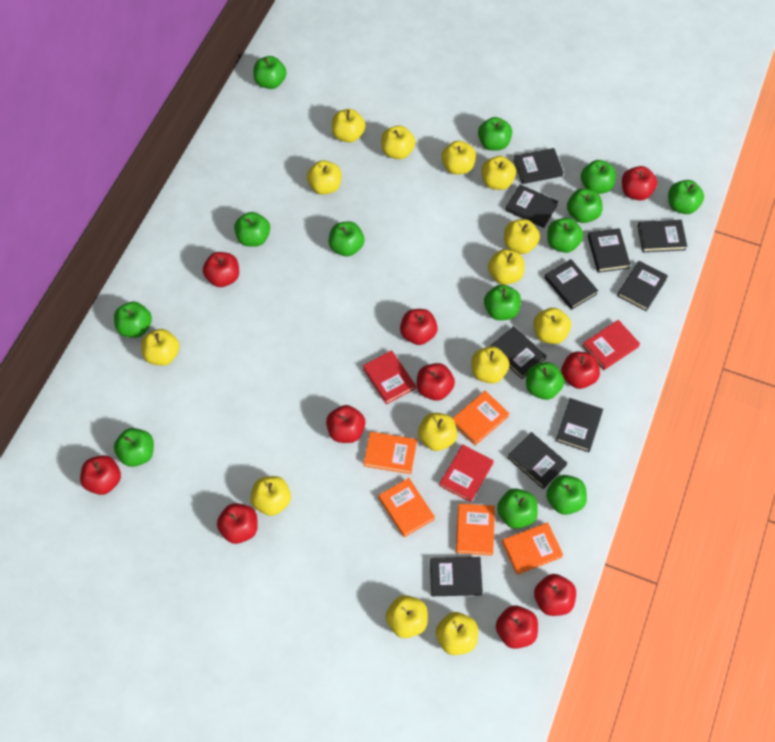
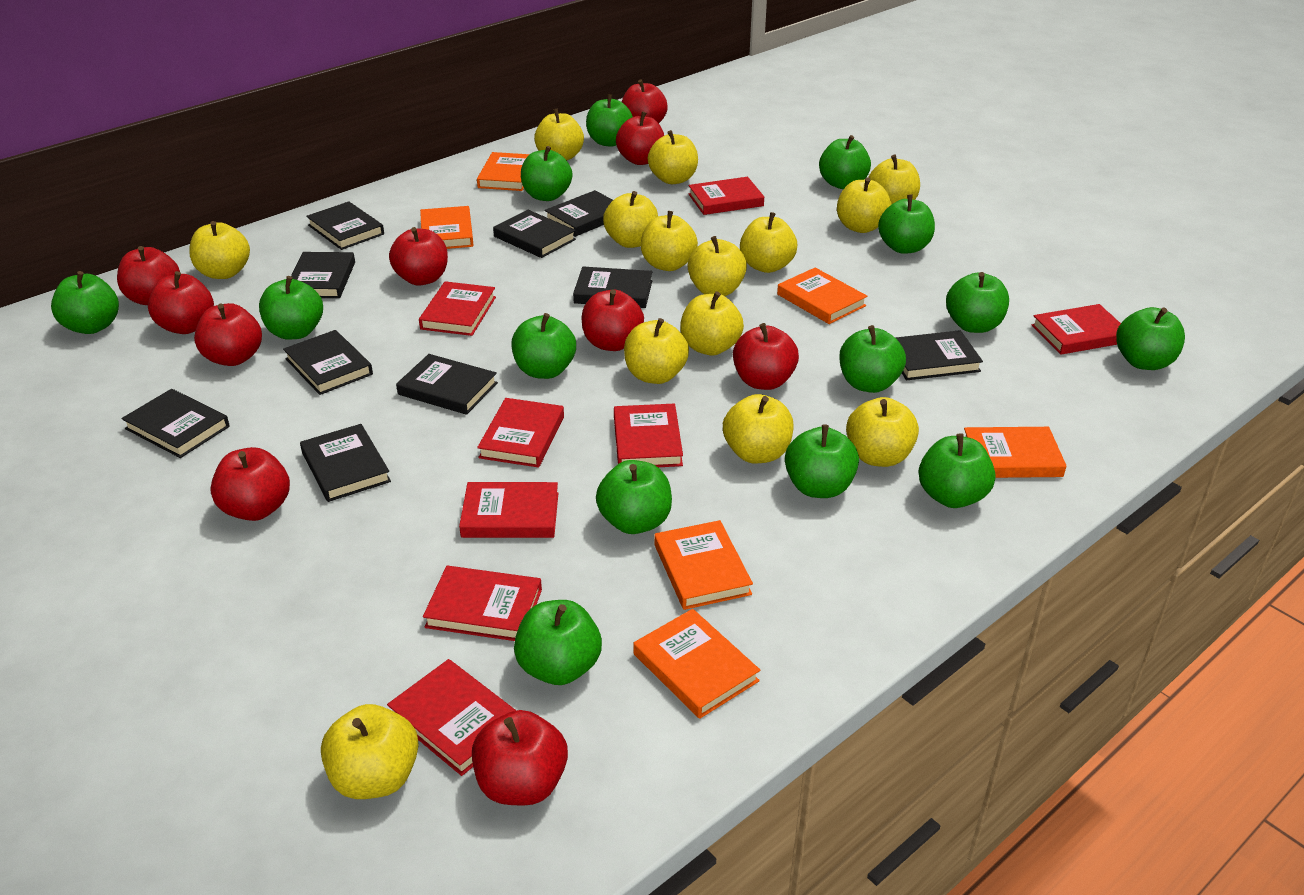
orange book: [364,432,417,474] [379,478,435,537] [453,391,510,445] [456,503,495,556] [502,522,563,575] = 5 -> [420,206,474,249] [477,152,530,191] [633,609,760,719] [654,520,753,610] [777,268,868,324] [964,427,1067,478] = 6
red book: [363,350,416,404] [439,444,494,502] [582,320,640,370] = 3 -> [387,659,516,776] [419,281,496,336] [423,566,542,641] [459,482,558,538] [477,398,564,467] [614,404,683,467] [689,177,764,215] [1031,304,1121,355] = 8

